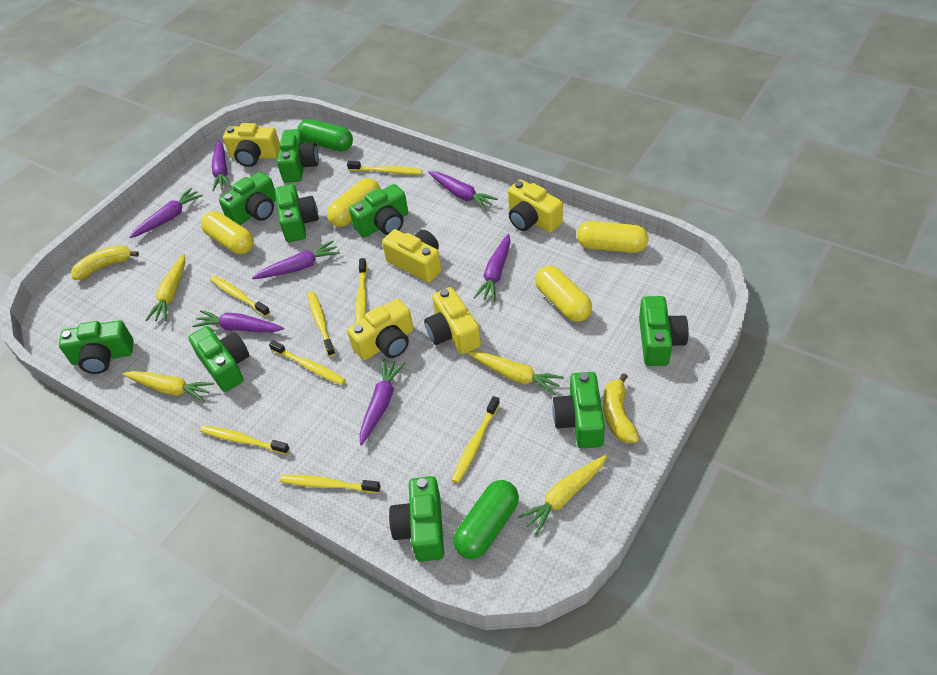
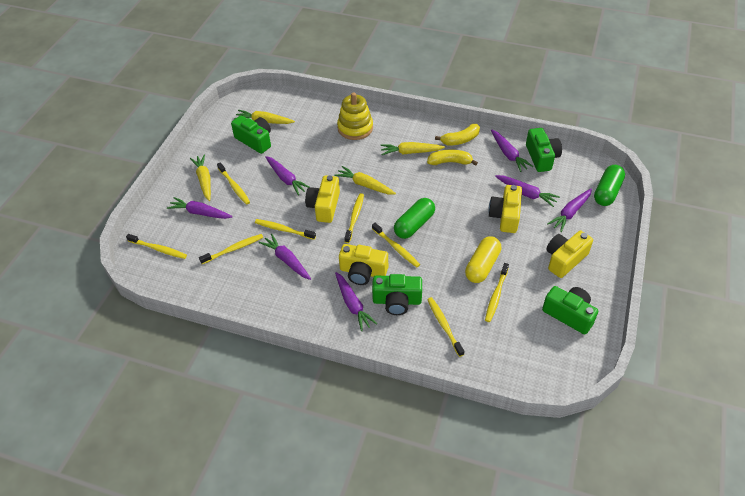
green camera: [59,320,134,374] [188,326,249,392] [219,172,276,225] [275,184,319,242] [277,129,319,183] [349,184,408,237] [389,476,444,562] [552,372,605,448] [639,296,689,366] = 9 -> [231,116,271,154] [372,274,422,315] [526,128,562,172] [542,286,598,335] = 4
yellow camera: [223,123,280,167] [347,299,413,360] [382,229,441,283] [424,287,481,354] [508,179,563,233] = 5 -> [305,175,340,223] [339,244,388,285] [488,185,522,233] [546,231,593,278] = 4
yellow capsule: [201,211,254,254] [327,178,380,227] [535,266,592,322] [577,221,648,253] = 4 -> [465,236,501,283] = 1
yellow stacking toy: none = 0 -> [337,92,373,140] = 1

